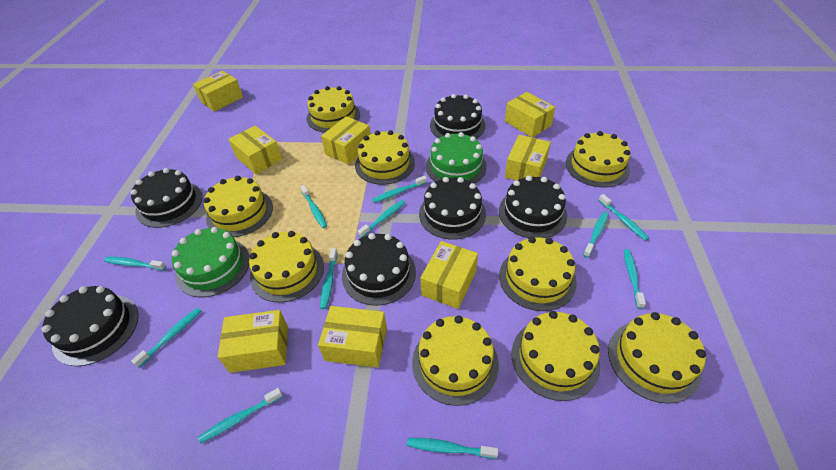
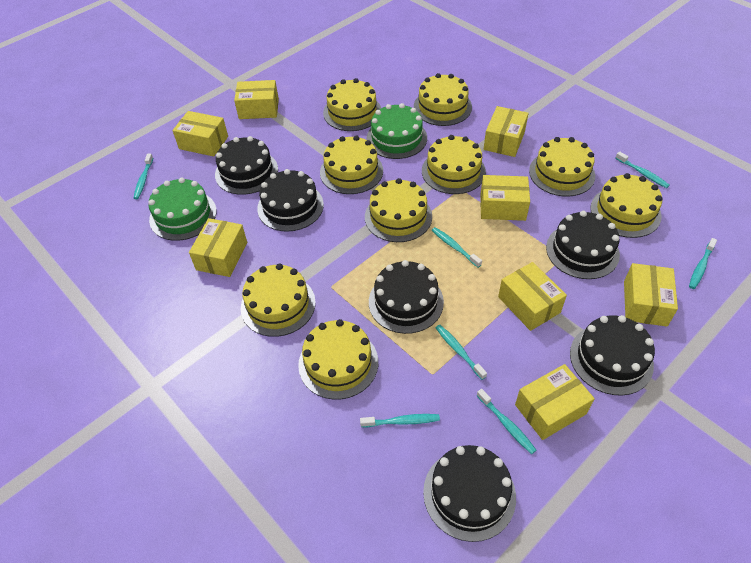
turquoise toothbrush: [104,257,166,270] [131,308,201,367] [198,388,283,443] [300,185,327,228] [320,248,338,309] [358,200,406,238] [372,176,427,203] [407,438,498,459] [583,212,609,258] [598,194,649,241] [624,249,646,309] = 11 -> [134,154,153,199] [360,414,440,427] [432,227,482,268] [436,325,487,380] [477,389,536,454] [615,151,670,188] [689,238,717,289] = 7

